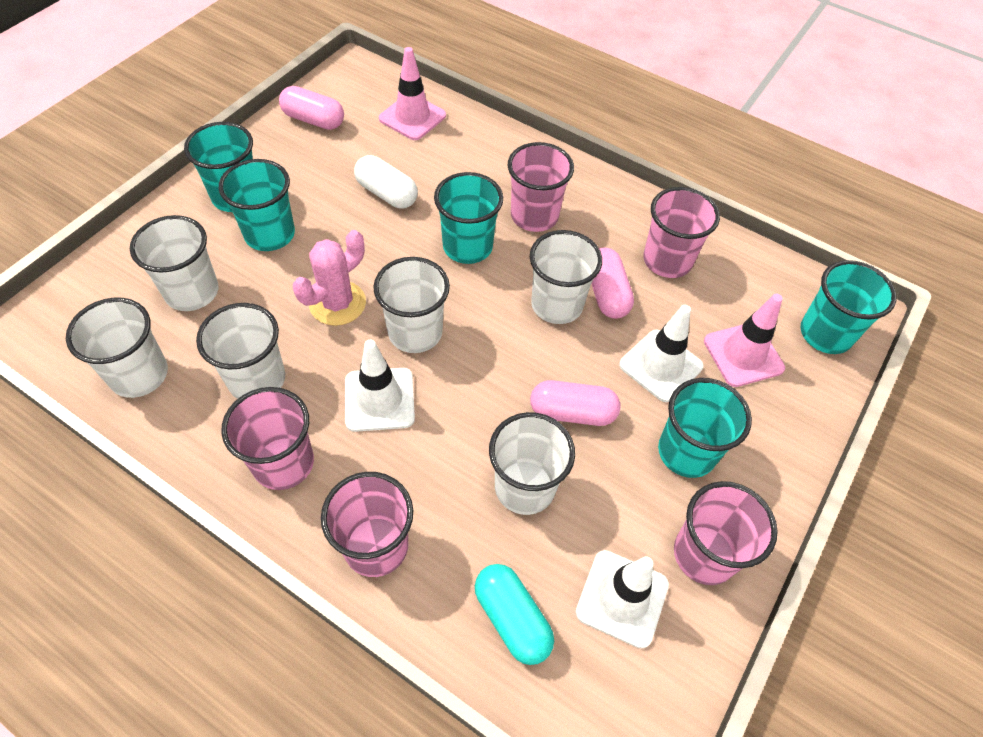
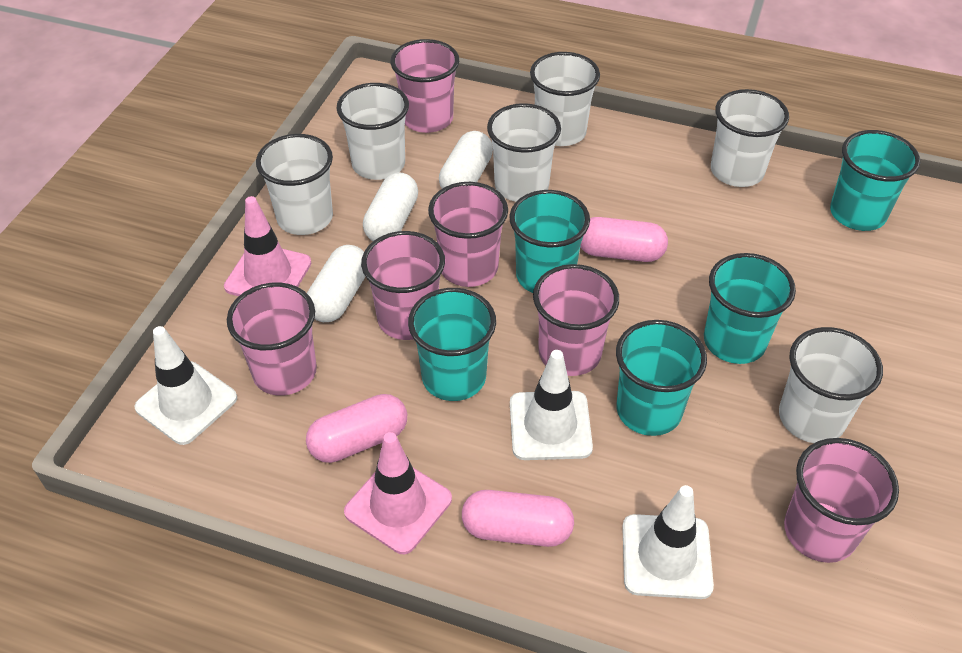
pink cactus: [293,230,366,326] = 1 -> none = 0
pink cup: [221,387,314,490] [321,472,413,577] [508,142,574,232] [643,187,720,278] [674,481,778,585] = 5 -> [227,282,317,396] [361,231,445,340] [390,39,459,133] [428,182,508,287] [533,264,619,376] [784,438,899,563] = 6
turquoise capsule: [475,564,554,665] = 1 -> none = 0
white capsule: [354,155,418,209] = 1 -> [307,245,365,322] [363,172,418,241] [439,131,493,189] = 3

